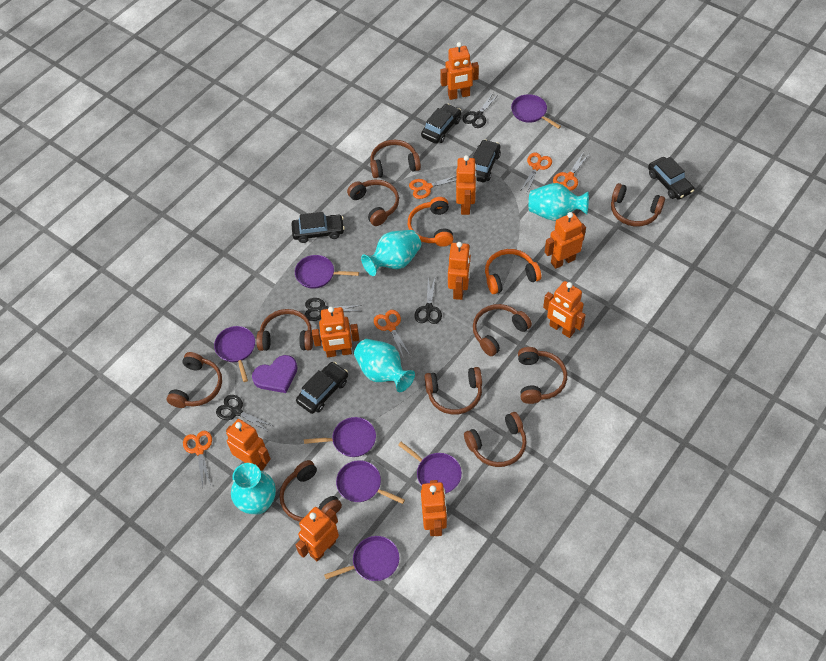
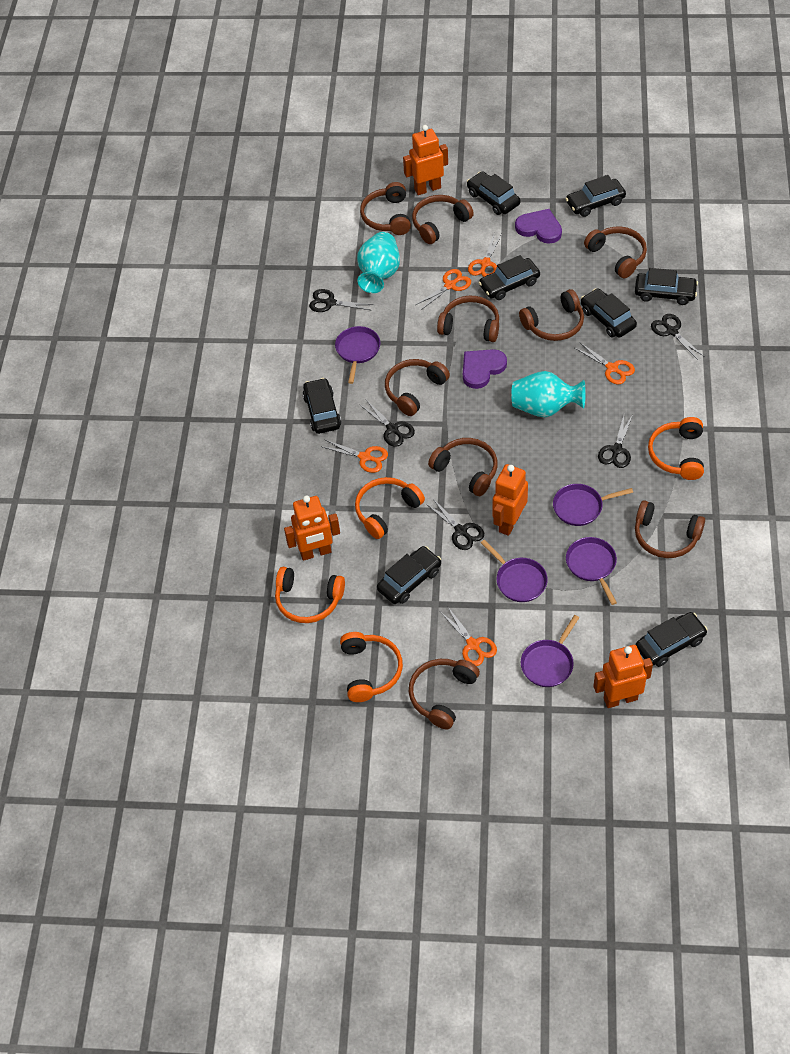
black car: [291,212,345,243] [296,362,348,414] [421,104,461,144] [473,139,501,182] [648,157,694,200] = 5 -> [303,378,341,434] [377,546,441,604] [467,171,520,215] [478,255,540,300] [565,175,626,217] [581,288,637,338] [635,268,698,305] [636,612,708,667] = 8
black scissors: [216,395,273,432] [305,298,362,321] [414,277,442,324] [462,93,499,128] = 4 -> [309,289,374,312] [359,400,415,447] [426,498,484,550] [598,415,632,468] [651,314,705,360] = 5
brown headphones: [167,352,222,408] [256,309,313,351] [279,460,342,522] [347,180,399,226] [370,140,421,178] [424,367,482,415] [464,412,527,467] [473,304,532,356] [518,347,567,404] [611,183,665,226] = 10 -> [360,182,411,235] [385,359,450,416] [409,659,480,729] [412,195,474,244] [428,438,498,496] [437,296,499,342] [519,289,584,341] [584,226,647,278] [635,500,705,558] = 9
orange headphones: [408,197,453,247] [485,249,541,294] = 2 -> [275,567,345,623] [340,632,403,702] [355,477,425,539] [648,417,704,480] = 4
orange robot: [226,419,271,471] [296,507,339,561] [312,307,359,357] [421,480,447,536] [440,42,479,100] [448,242,471,300] [456,155,477,215] [543,281,586,338] [545,212,586,269] = 9 -> [284,495,340,561] [403,125,448,195] [493,464,528,536] [594,645,653,708] = 4
purple heart: [252,355,298,393] = 1 -> [463,349,507,389] [515,209,562,244] = 2
purple pan: [214,326,255,382] [295,255,359,289] [304,417,376,457] [324,536,399,581] [336,460,405,504] [398,442,462,494] [511,94,561,129] = 7 -> [335,326,380,384] [481,539,548,602] [521,615,579,687] [553,484,633,526] [566,537,617,605] = 5
turquoise vase: [231,463,276,514] [354,339,415,392] [361,230,421,276] [529,183,589,221] = 4 -> [357,232,400,293] [511,371,586,417] = 2

